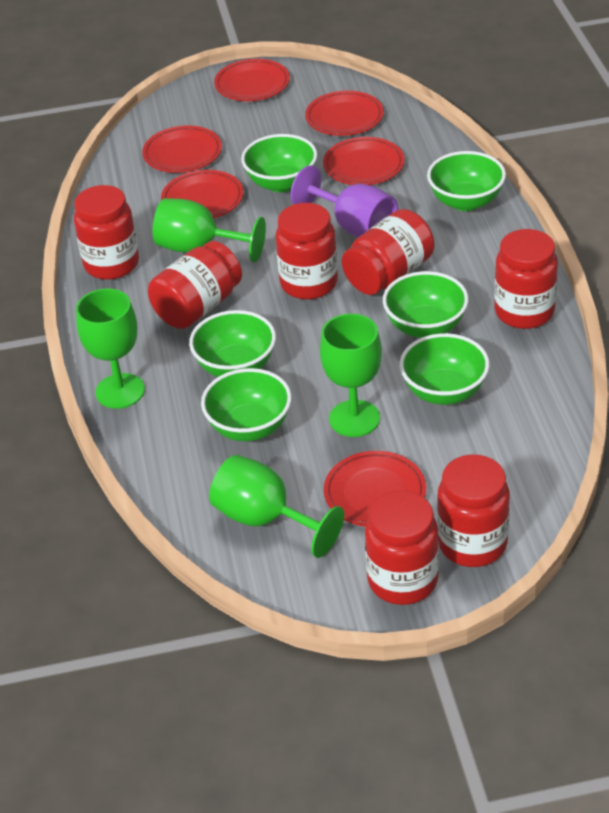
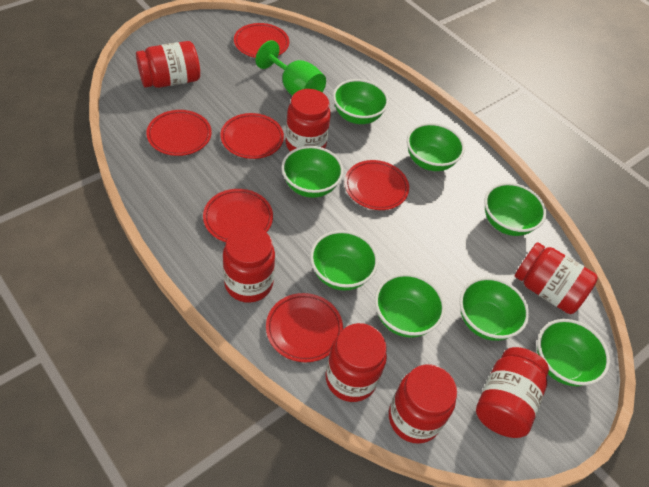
green bowl: [189,310,276,377] [201,368,292,441] [241,134,317,192] [383,271,469,338] [400,333,490,405] [427,151,506,211] = 6 -> [281,146,343,198] [310,230,378,291] [333,79,389,124] [375,273,445,338] [407,123,465,171] [460,277,529,341] [484,183,546,236] [537,319,610,386] = 8
green goblet: [76,288,145,409] [153,198,266,262] [209,455,344,558] [320,314,382,437] = 4 -> [256,40,326,96] = 1
purple goblet: [291,165,398,237] = 1 -> none = 0

